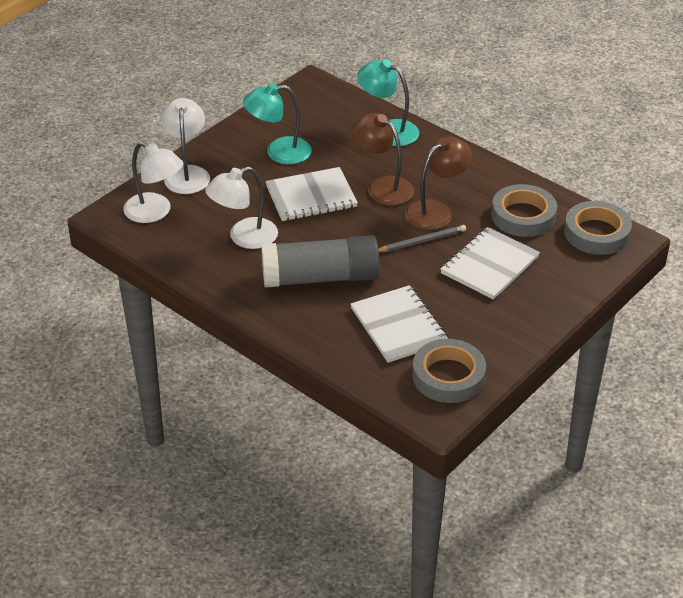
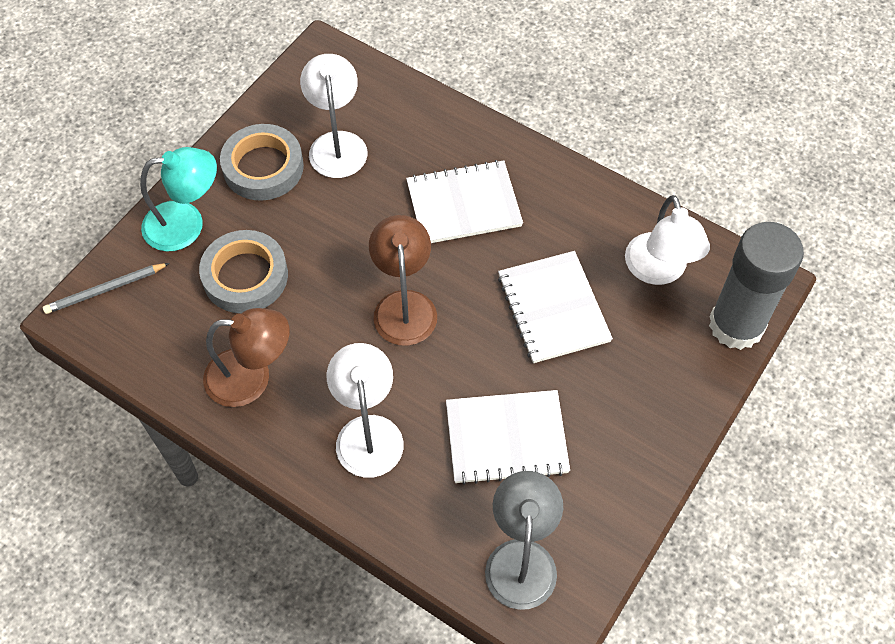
grey lamp: none = 0 -> [485,471,563,610] = 1
grey tape: [412,339,486,403] [491,184,557,237] [564,201,632,255] = 3 -> [199,230,288,313] [220,124,304,200] = 2
turquoise lamp: [243,83,312,164] [357,60,419,146] = 2 -> [140,147,217,252] = 1

